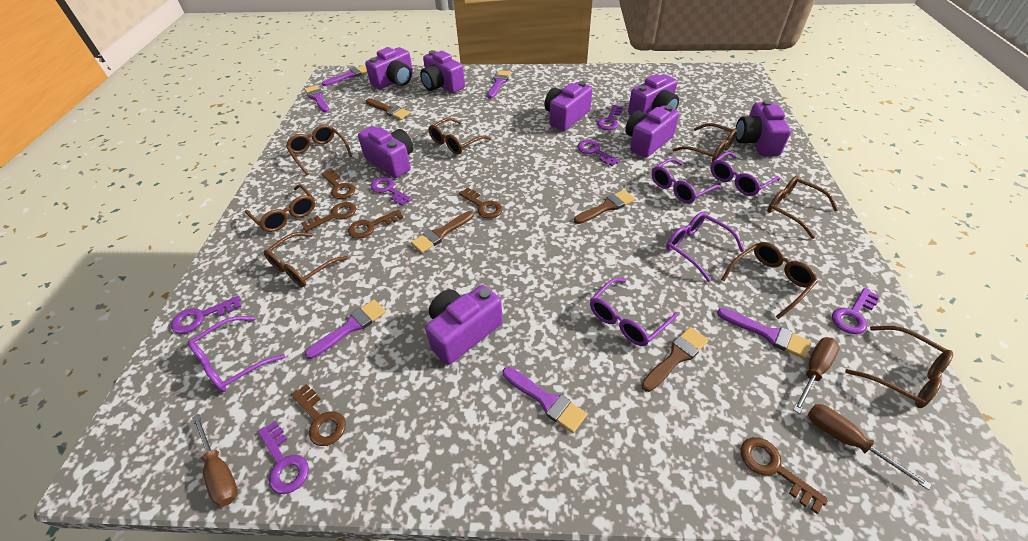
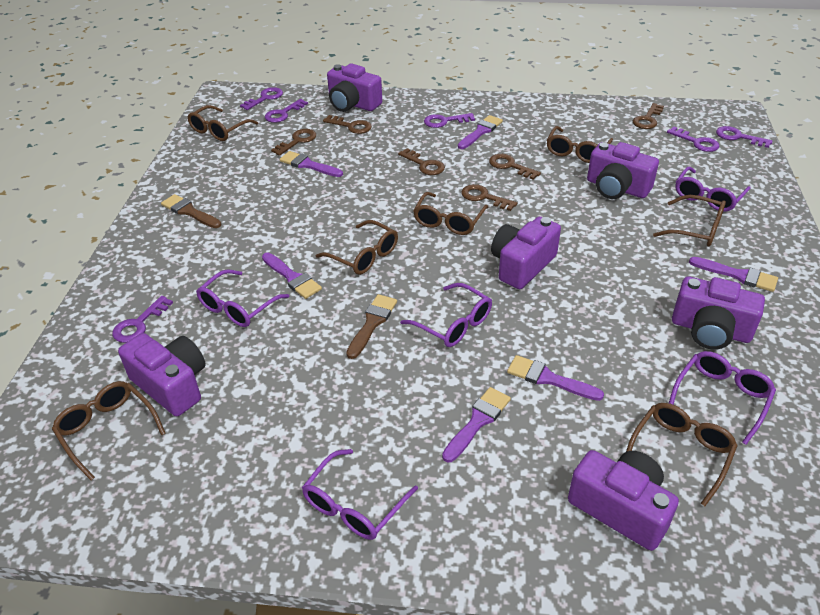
brown brush: [366,98,410,120] [411,211,474,253] [574,190,635,224] [641,327,709,392] = 4 -> [161,194,221,228] [346,294,397,359] = 2
brown glasses: [245,184,315,232] [263,232,348,287] [286,125,352,175] [428,118,491,155] [673,123,737,162] [721,242,817,319] [767,176,838,239] [845,326,953,408] = 8 -> [52,381,166,481] [188,105,258,141] [316,220,398,275] [413,192,489,235] [547,126,613,163] [626,403,738,506] [653,195,726,247] = 7
brown screwdriver: [192,414,238,507] [793,337,840,414] [808,404,931,490] = 3 -> none = 0
purple camera: [358,126,414,178] [365,47,413,89] [420,50,465,93] [425,285,503,365] [544,81,593,131] [625,105,679,158] [628,74,679,115] [736,100,791,156] = 8 -> [118,333,206,416] [327,63,382,112] [491,217,561,289] [568,450,679,551] [587,142,659,199] [672,276,765,350] = 6

